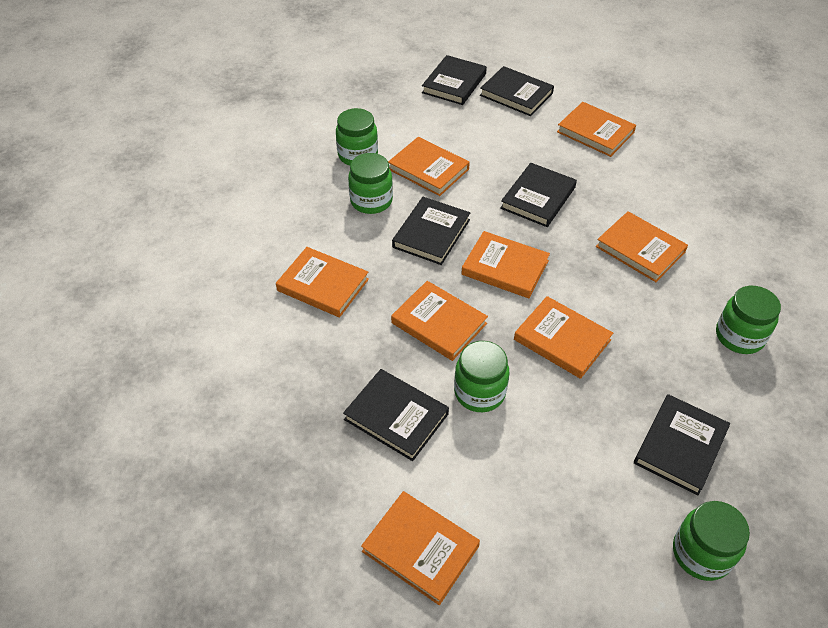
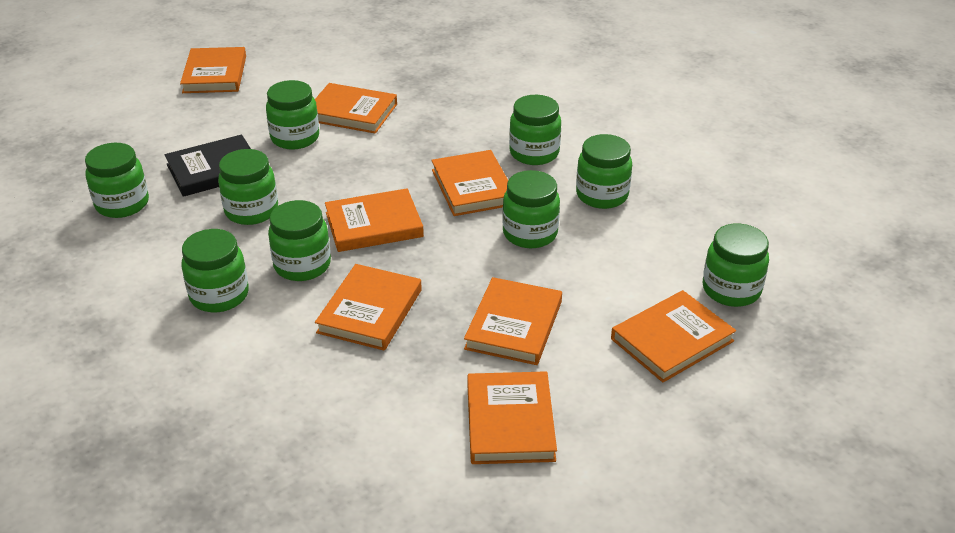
black book: [343,369,449,461] [392,197,471,265] [422,55,487,105] [480,66,554,116] [500,163,577,227] [634,394,730,495] = 6 -> [164,134,251,197] = 1
green jar: [336,108,378,166] [348,153,393,214] [454,341,509,412] [673,501,750,581] [716,286,781,354] = 5 -> [85,143,149,218] [182,229,249,312] [218,149,278,225] [266,80,319,150] [268,200,331,281] [502,170,560,248] [509,95,561,165] [576,134,632,209] [703,223,769,307] = 9

